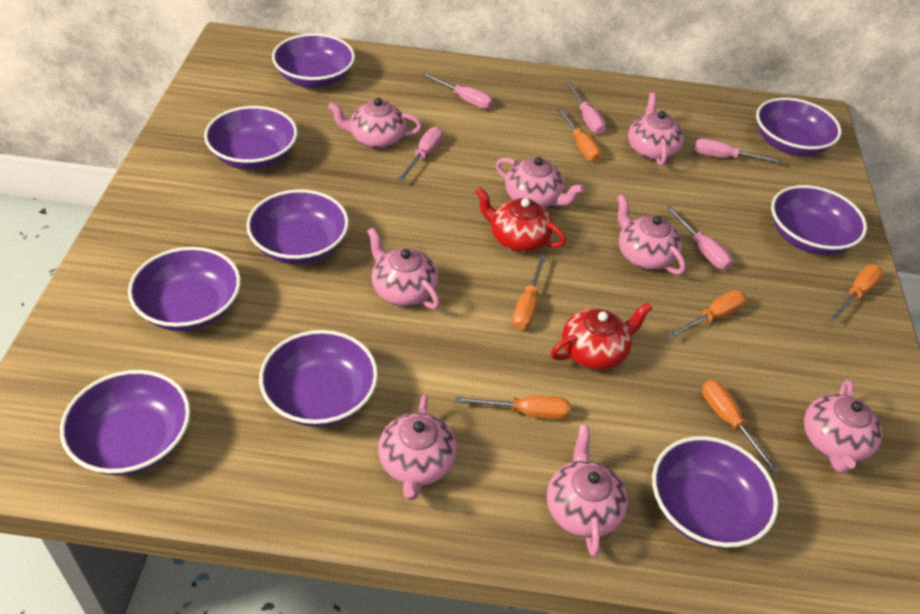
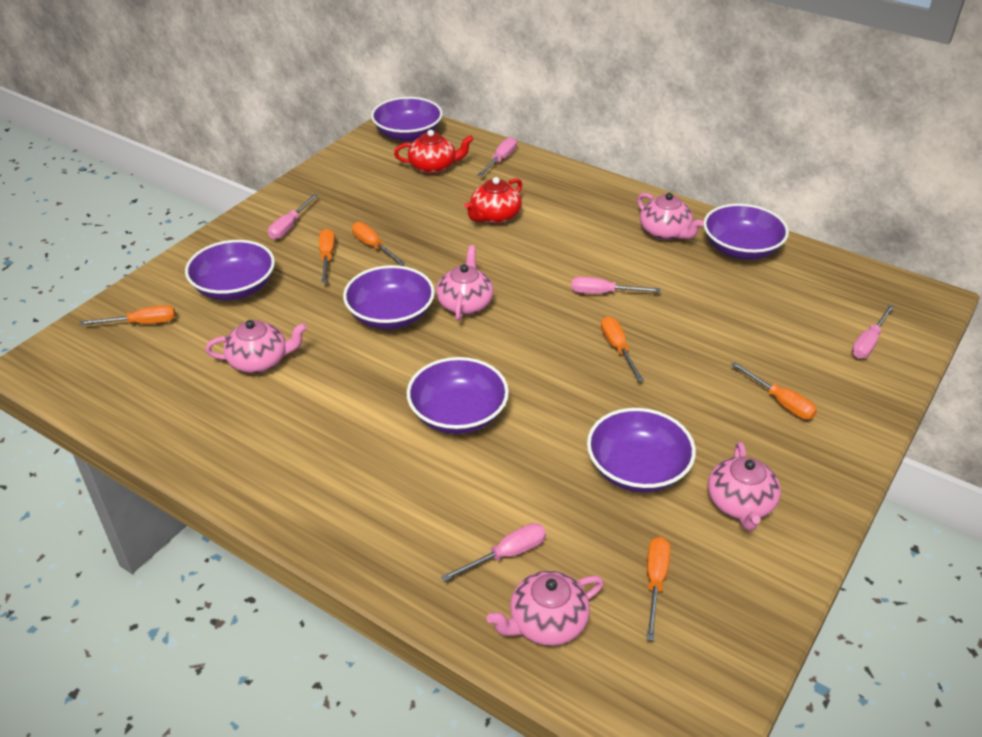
pink teapot: [328,98,422,149] [367,227,440,309] [378,394,457,500] [496,157,584,208] [547,425,628,557] [617,194,686,275] [628,93,684,166] [804,379,882,473] = 8 -> [205,320,307,373] [436,245,494,321] [487,571,604,646] [637,193,704,240] [708,442,781,531] = 5
purple bowl: [60,370,190,476] [128,247,241,331] [204,106,298,170] [246,189,349,264] [259,330,378,427] [272,33,355,88] [652,436,779,548] [756,98,841,156] [771,185,867,255] = 9 -> [185,240,275,300] [343,265,435,329] [371,97,443,142] [407,357,509,434] [587,408,696,492] [704,203,789,260] = 6

